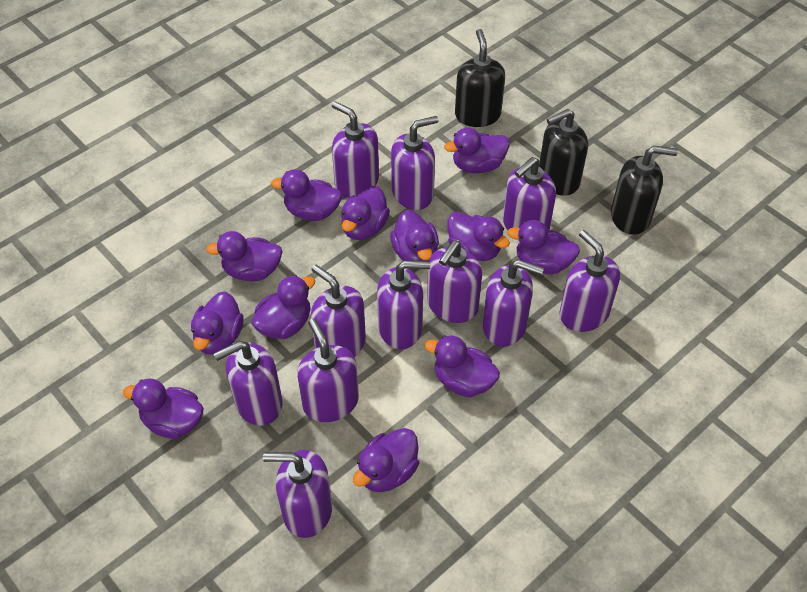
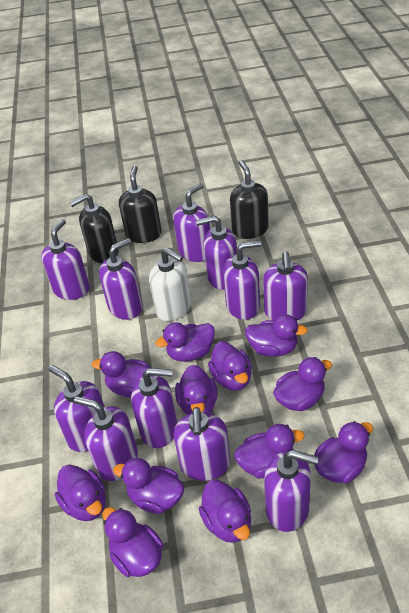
white soap dispenser: none = 0 -> [149,247,191,321] = 1

